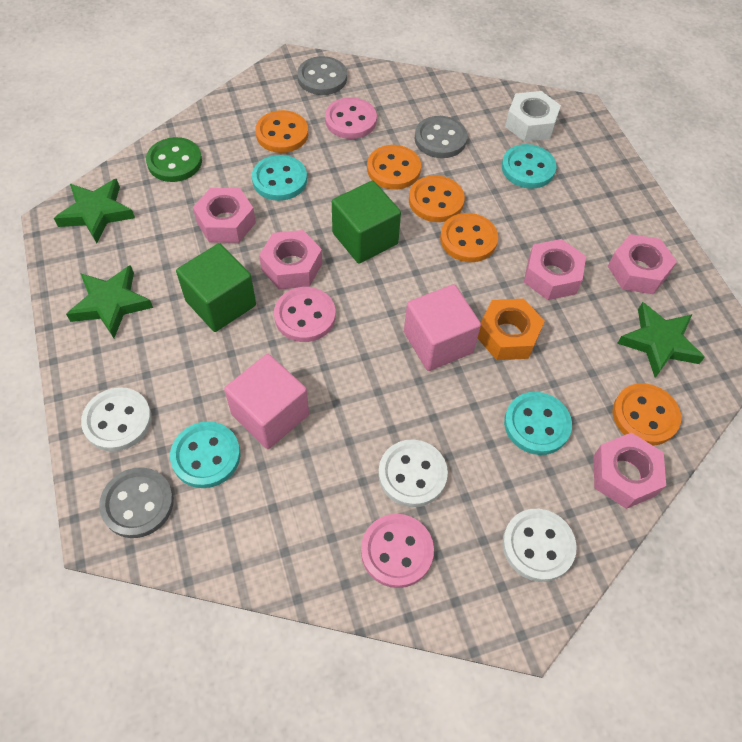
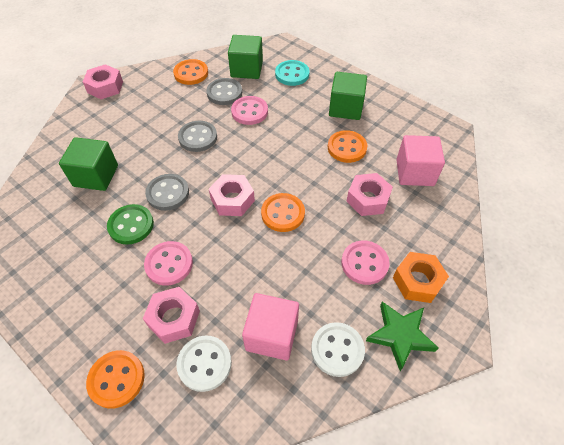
green cube: [176,243,256,332] [332,181,401,264] = 2 -> [59,137,118,191] [228,35,263,79] [329,72,367,120] = 3
green star: [54,179,135,243] [66,265,153,338] [617,302,705,378] = 3 -> [366,302,438,371] = 1
orange button: [255,110,308,153] [367,145,421,189] [409,175,465,222] [440,213,498,262] [612,383,681,446] = 5 -> [86,350,145,409] [173,59,208,85] [261,193,305,232] [328,130,367,163] = 4
pink nut: [193,188,256,243] [259,230,322,290] [524,239,586,300] [594,432,666,509] [608,234,677,294] = 5 -> [83,64,123,99] [143,287,200,344] [209,174,255,216] [346,173,393,216] = 4
turquoise button: [170,422,240,488] [252,155,307,201] [502,144,556,189] [504,392,572,455] = 4 -> [275,60,309,86] = 1
white button: [81,387,152,451] [378,439,448,507] [502,509,577,582] = 3 -> [177,335,232,392] [311,322,365,377] = 2
white nut: [505,91,561,142] = 1 -> none = 0

